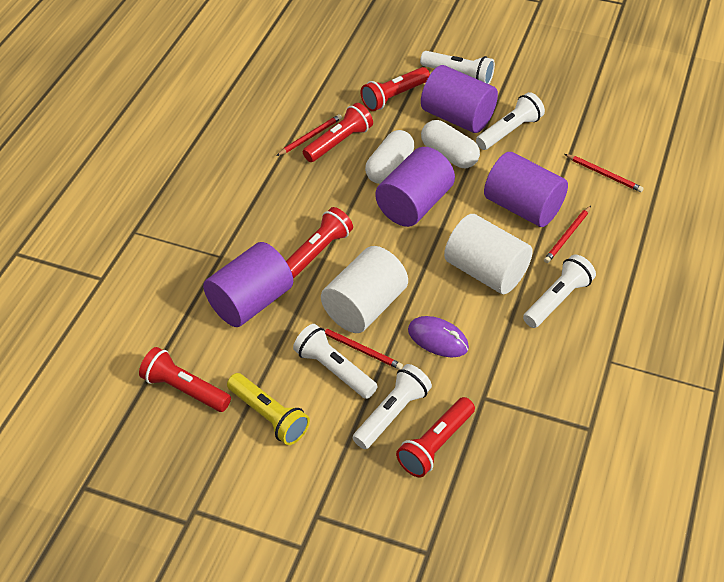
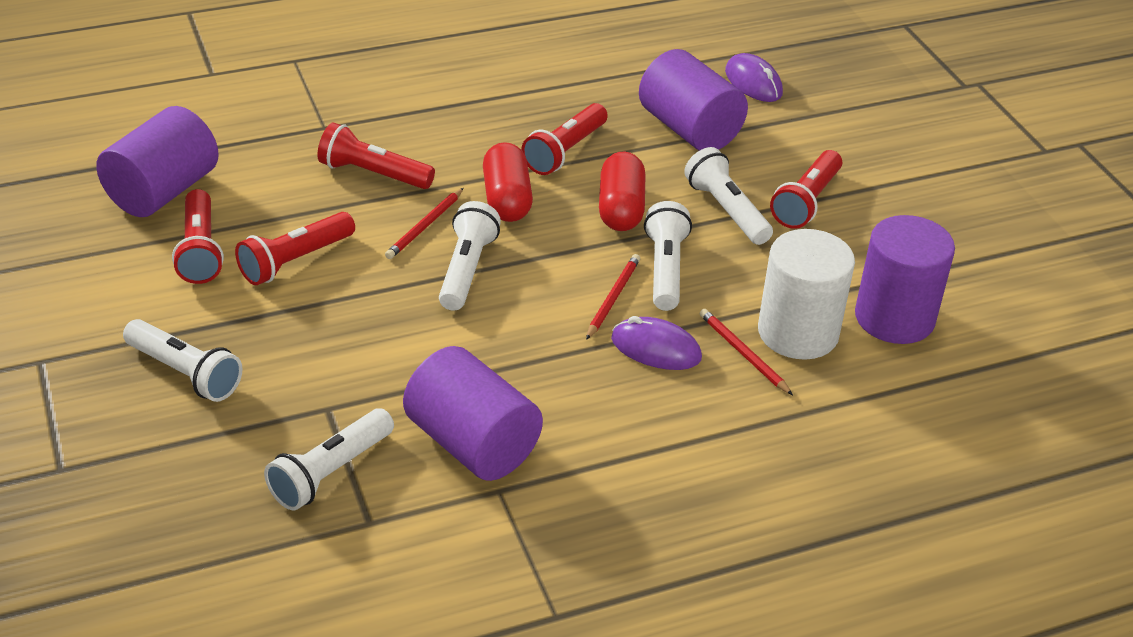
purple mouse: [408,316,469,357] = 1 -> [611,316,702,370] [725,53,783,102] = 2
red capsule: none = 0 -> [483,142,533,222] [599,152,646,231] = 2
red pencil: [276,114,342,156] [320,327,403,370] [544,206,591,263] [565,154,644,192] = 4 -> [385,188,464,259] [586,254,640,340] [700,309,793,395] = 3
white capsule: [365,130,414,184] [421,120,480,168] = 2 -> none = 0
white cylinder: [321,246,408,333] [444,214,533,294] = 2 -> [758,229,855,360] = 1
yellow flashlight: [227,373,310,445] = 1 -> none = 0

